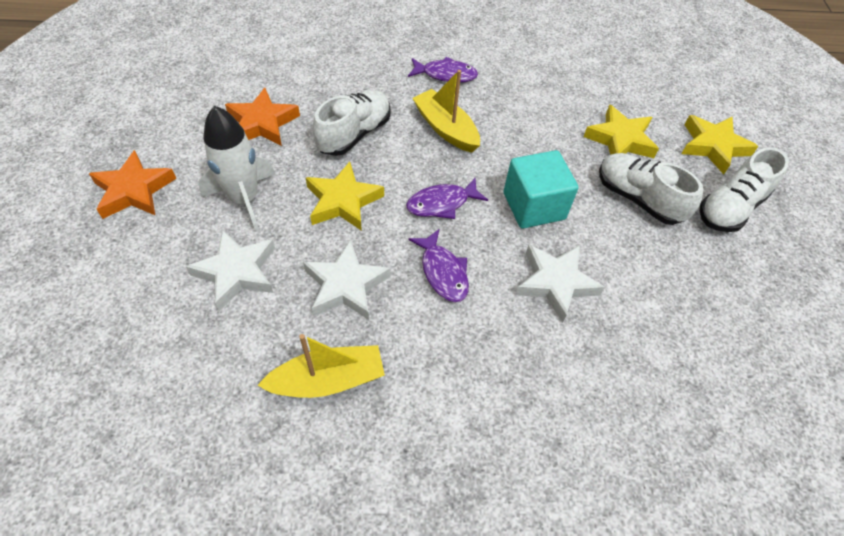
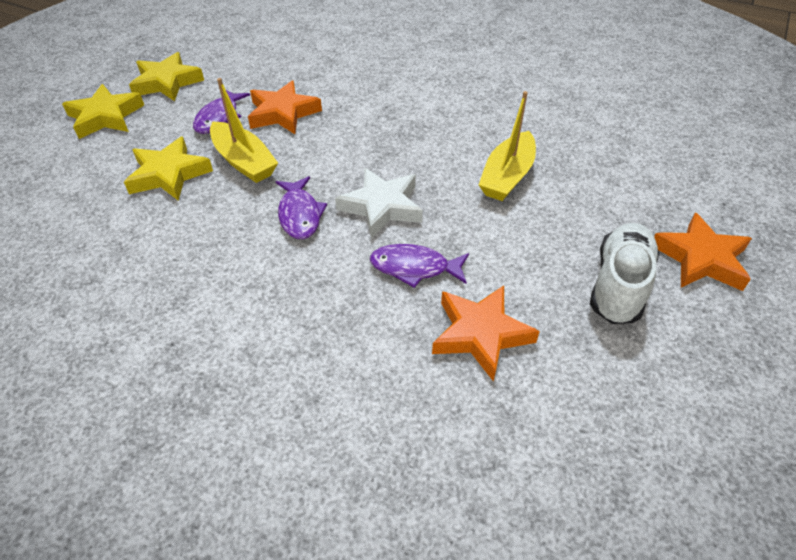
orange star: [89,150,176,219] [225,88,300,146] = 2 -> [248,80,322,134] [432,285,540,382] [654,212,752,291] = 3
turquoise cube: [504,150,578,228] = 1 -> none = 0
white rocket: [198,105,276,232] = 1 -> none = 0
white shoe: [313,90,391,156] [599,153,703,225] [700,147,789,232] = 3 -> [590,223,659,324] = 1
white star: [186,229,275,311] [303,240,391,320] [515,245,605,323] = 3 -> [335,168,423,239] = 1

